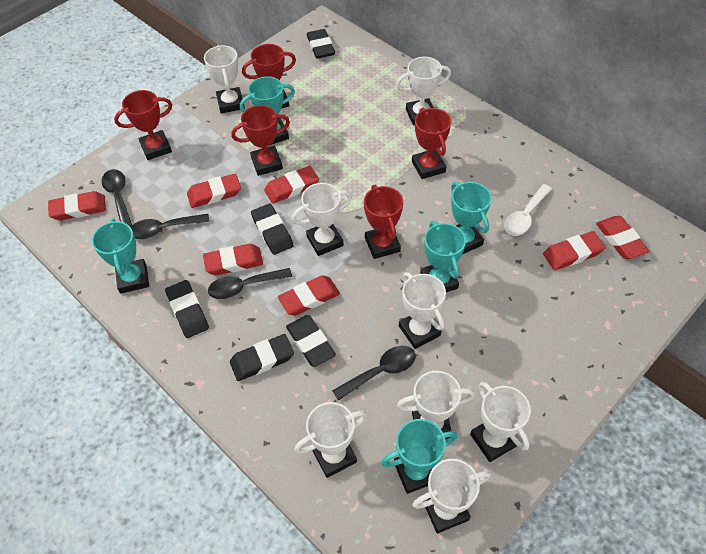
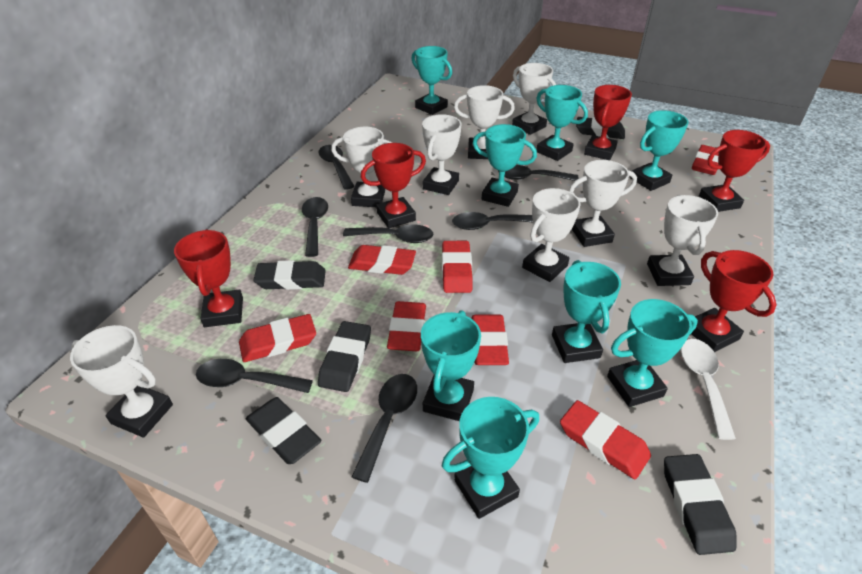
black spoon: [102,169,132,227] [131,214,210,239] [208,268,292,299] [332,346,416,401] = 4 -> [196,359,313,393] [302,197,328,257] [319,145,355,190] [343,225,433,243] [351,374,417,483] [452,212,533,230] [498,165,579,181] = 7
turquoise trophy: [92,219,149,294] [240,76,295,145] [381,419,458,494] [420,221,466,292] [451,181,492,254] = 5 -> [411,46,452,115] [421,310,481,421] [442,397,539,519] [473,124,537,207] [536,85,588,161] [552,260,621,363] [607,299,698,407] [630,110,689,191] = 8

